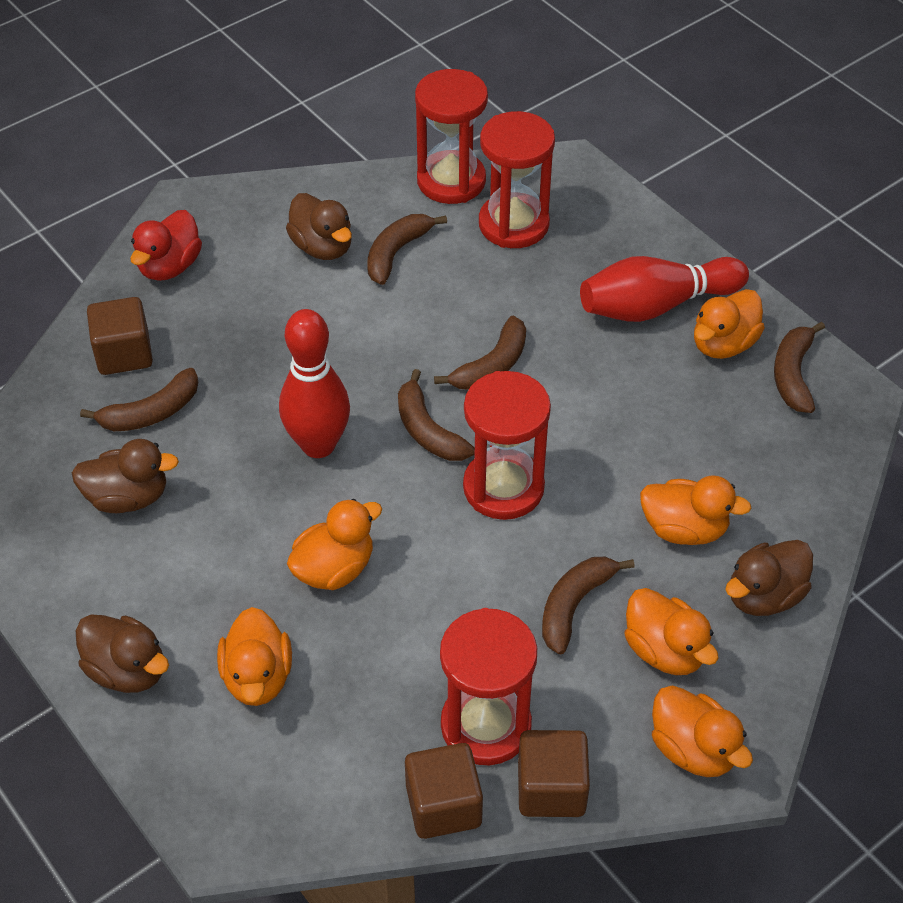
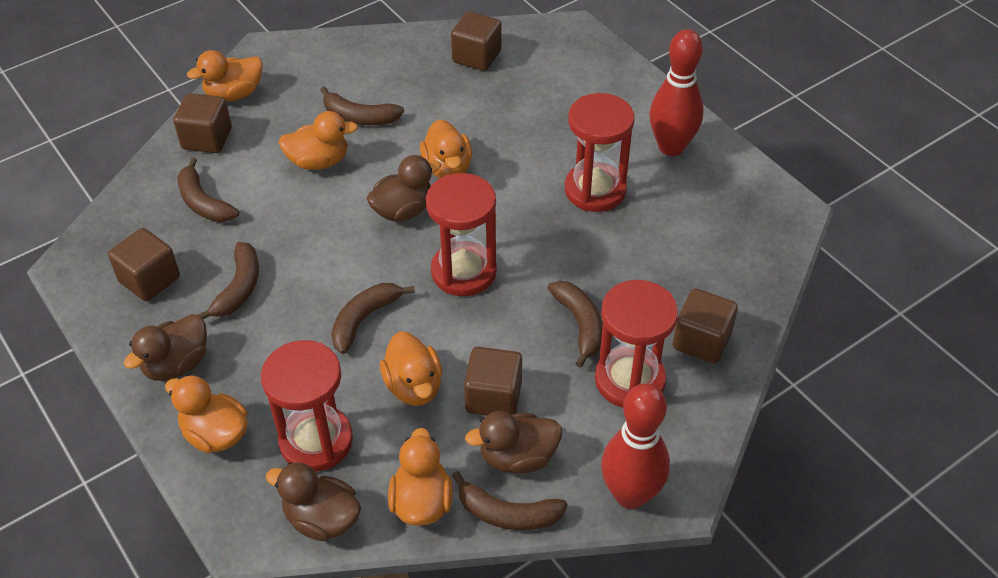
brown cube: [87,297,153,375] [405,743,483,839] [518,730,590,817] = 3 -> [108,228,180,301] [173,93,232,153] [451,11,501,71] [464,347,522,416] [673,288,738,363] = 5
red duck: [130,210,202,281] = 1 -> none = 0

